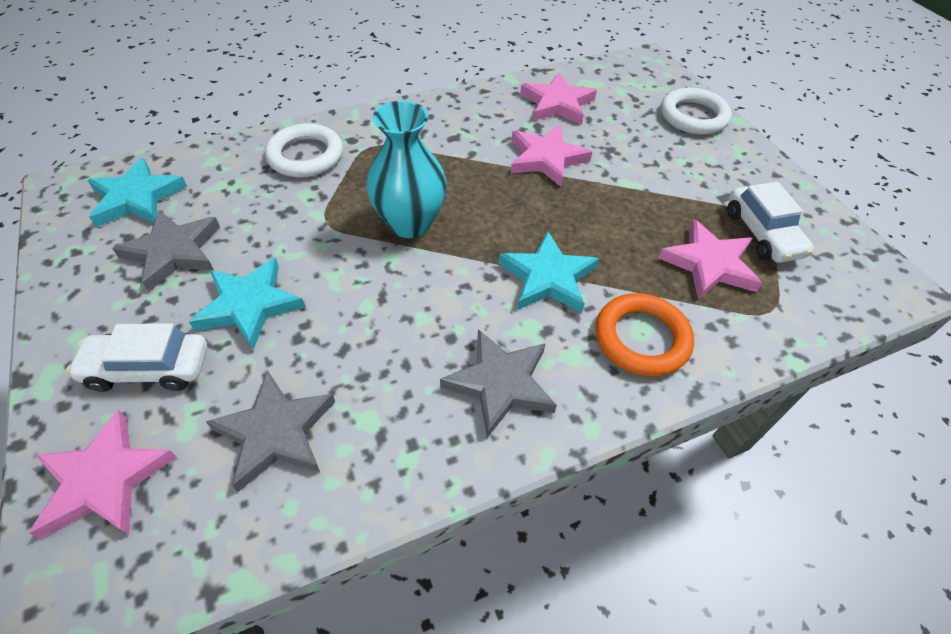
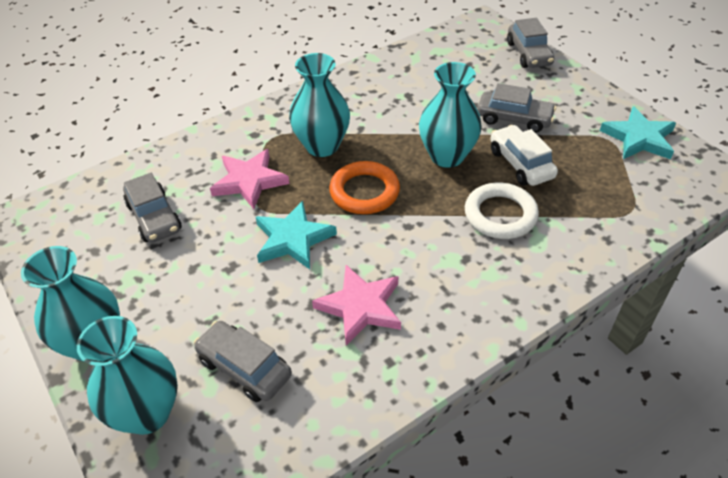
grey car: none = 0 -> [123,173,182,243] [194,321,292,402] [477,83,556,133] [507,18,554,68] = 4
grey star: [112,210,220,292] [206,371,335,492] [440,329,557,438] = 3 -> none = 0
pink star: [29,410,177,539] [511,125,592,187] [520,72,597,125] [658,219,762,300] = 4 -> [210,149,289,209] [312,265,401,346] = 2
turquoise star: [87,157,187,227] [189,257,305,350] [499,231,599,313] = 3 -> [256,201,337,269] [600,106,676,159] = 2
turquoise vase: [366,101,447,238] = 1 -> [21,246,120,362] [77,316,178,435] [289,53,350,157] [419,62,482,168] = 4
white car: [66,323,207,392] [727,182,814,263] = 2 -> [490,125,558,186] = 1
white ring: [265,123,343,178] [661,88,732,135] = 2 -> [465,183,539,239] = 1

